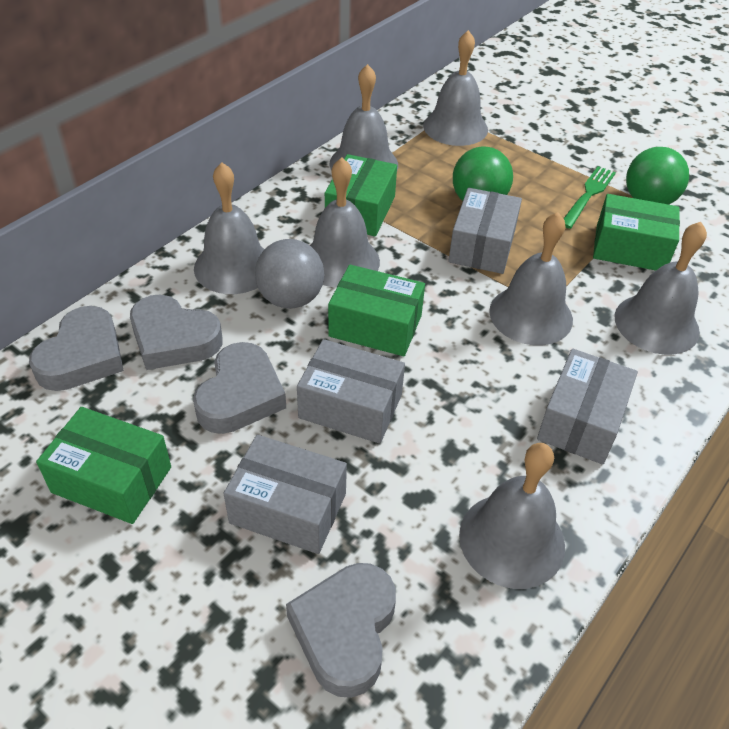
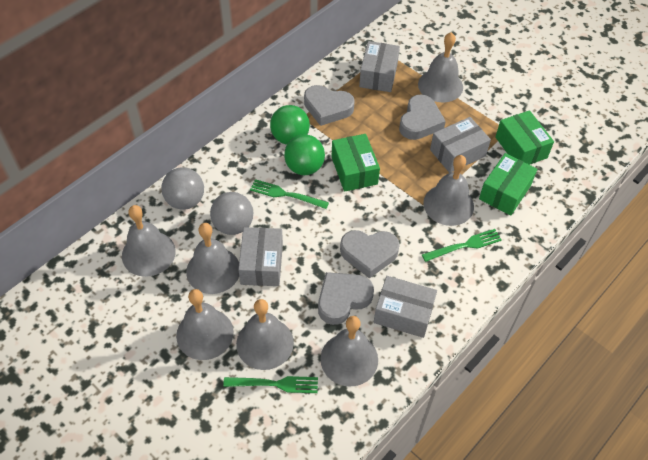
green box: [36,407,171,524] [325,154,397,236] [328,265,425,356] [593,194,680,270] = 4 -> [332,134,380,192] [479,153,537,216] [495,110,554,165] = 3
green fork: [563,166,616,229] = 1 -> [223,376,318,393] [250,179,329,209] [422,229,502,262] = 3
grey ball: [255,239,324,308] = 1 -> [161,167,204,210] [210,192,253,235] = 2

